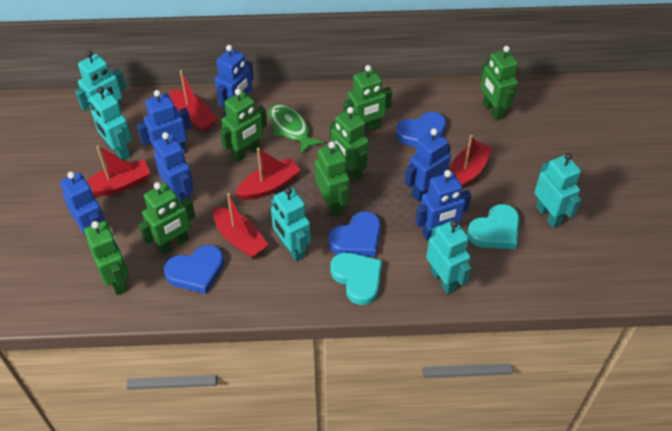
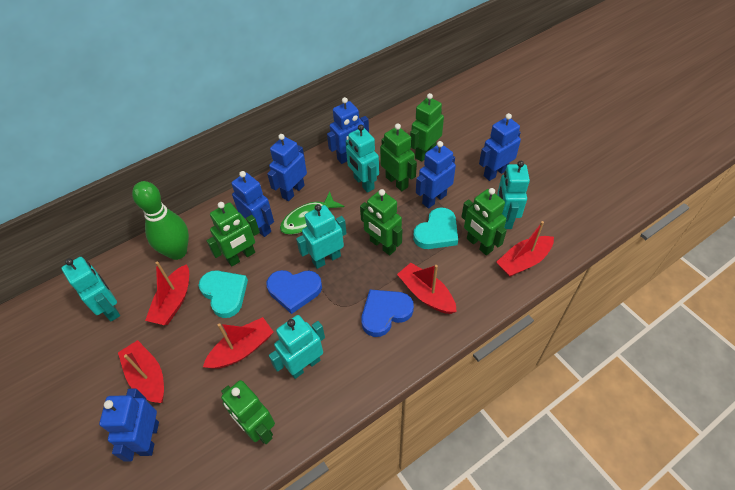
blue heart: [164,245,224,294] [328,211,381,257] [396,112,446,147] = 3 -> [266,270,322,314] [361,290,414,337] = 2
green bowling pin: none = 0 -> [132,181,189,260] = 1
green robot: [84,221,129,295] [139,182,196,255] [220,89,267,162] [315,141,350,216] [330,107,369,181] [343,65,392,131] [481,46,518,120] = 7 -> [206,202,260,267] [221,380,275,444] [360,189,403,255] [380,123,417,191] [410,93,444,162] [461,188,507,255] = 6

